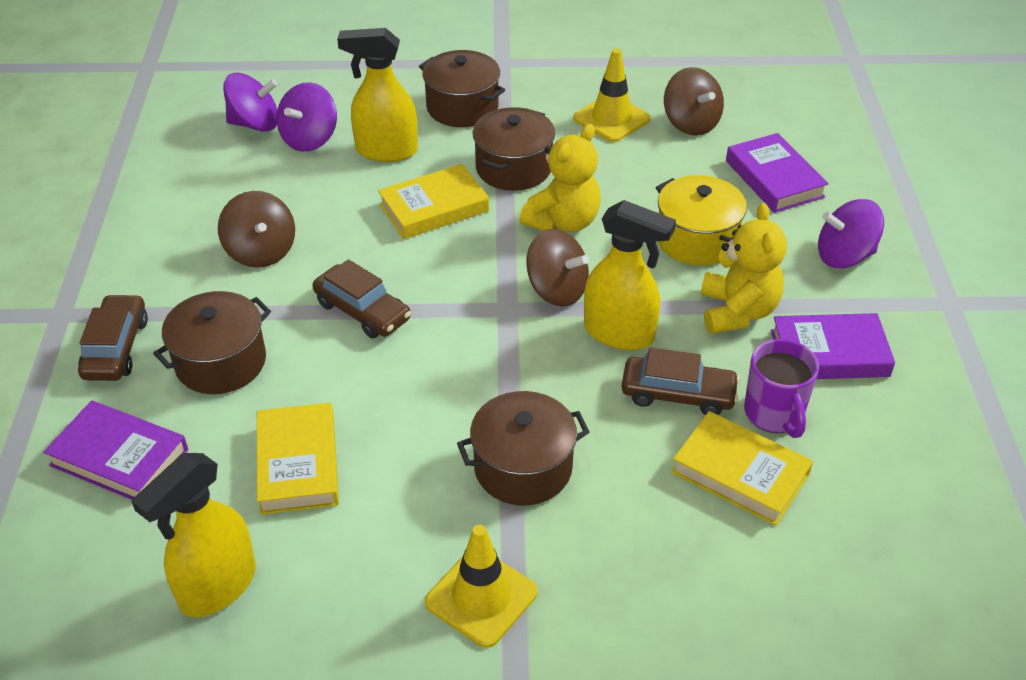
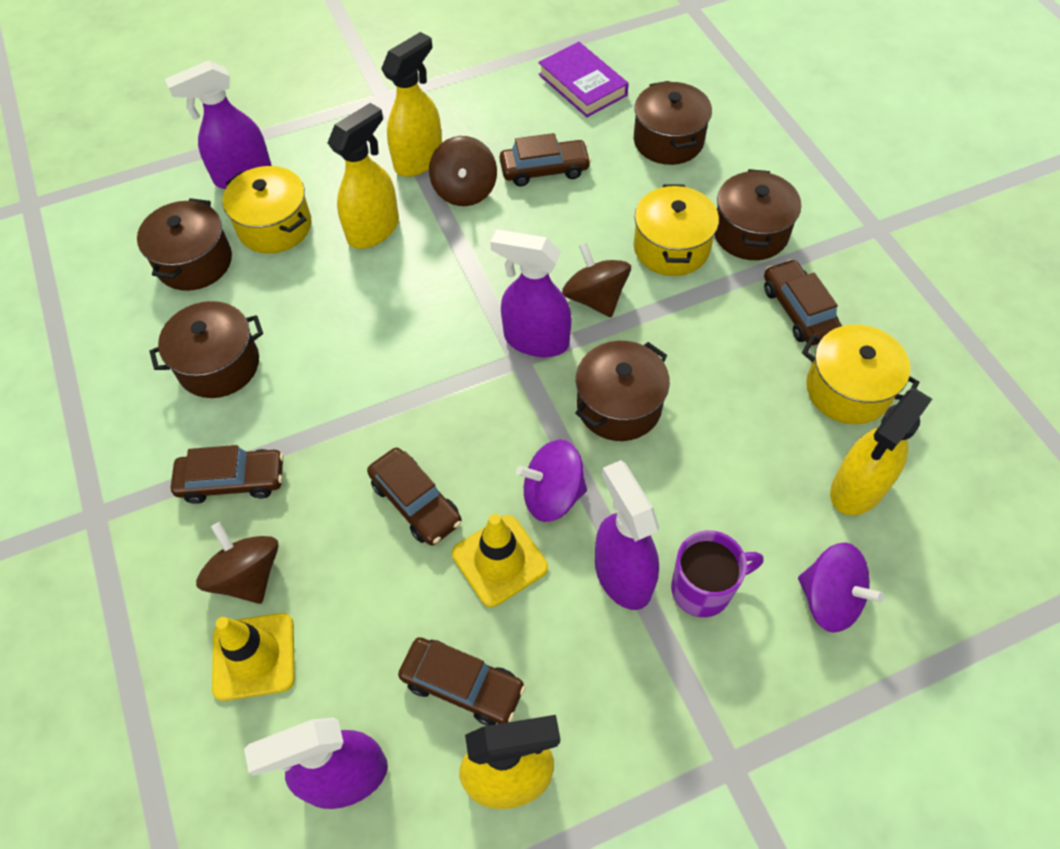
brown car: [78,294,148,381] [313,259,411,338] [622,347,740,415] = 3 -> [171,445,284,504] [367,447,462,546] [398,637,526,726] [500,133,591,186] [764,259,842,345] = 5
brown pot: [153,291,271,394] [419,50,505,127] [457,391,589,506] [473,107,555,191] = 4 -> [137,198,232,291] [149,301,263,398] [575,341,670,441] [634,81,712,165] [714,169,801,260] = 5
purple book: [43,400,188,500] [726,133,829,213] [771,313,895,379] = 3 -> [538,42,629,117] = 1
purple spinning top: [223,73,278,132] [277,82,337,152] [818,199,884,268] = 3 -> [516,440,587,522] [798,543,884,633] = 2
purple spray bottle: none = 0 -> [165,60,272,189] [244,717,388,809] [490,229,572,357] [595,460,659,610] = 4
yellow book: [257,403,339,515] [378,164,489,239] [671,411,813,526] = 3 -> none = 0
yellow pot: [656,175,747,266] = 1 -> [223,166,311,254] [634,184,719,276] [802,324,919,424] = 3
yellow spray bottle: [131,453,256,617] [337,28,418,162] [584,200,676,350] = 3 -> [328,103,399,249] [381,32,442,177] [459,715,560,809] [830,388,932,515] = 4
yellow teddy bear: [520,124,601,232] [701,203,787,334] = 2 -> none = 0

